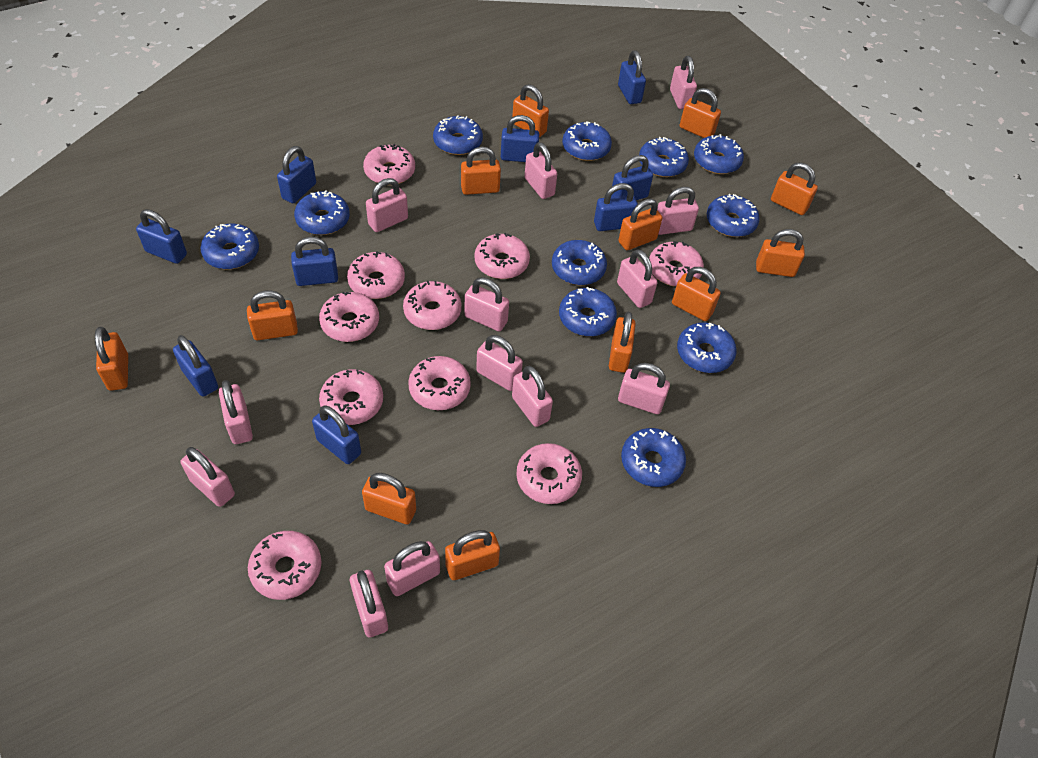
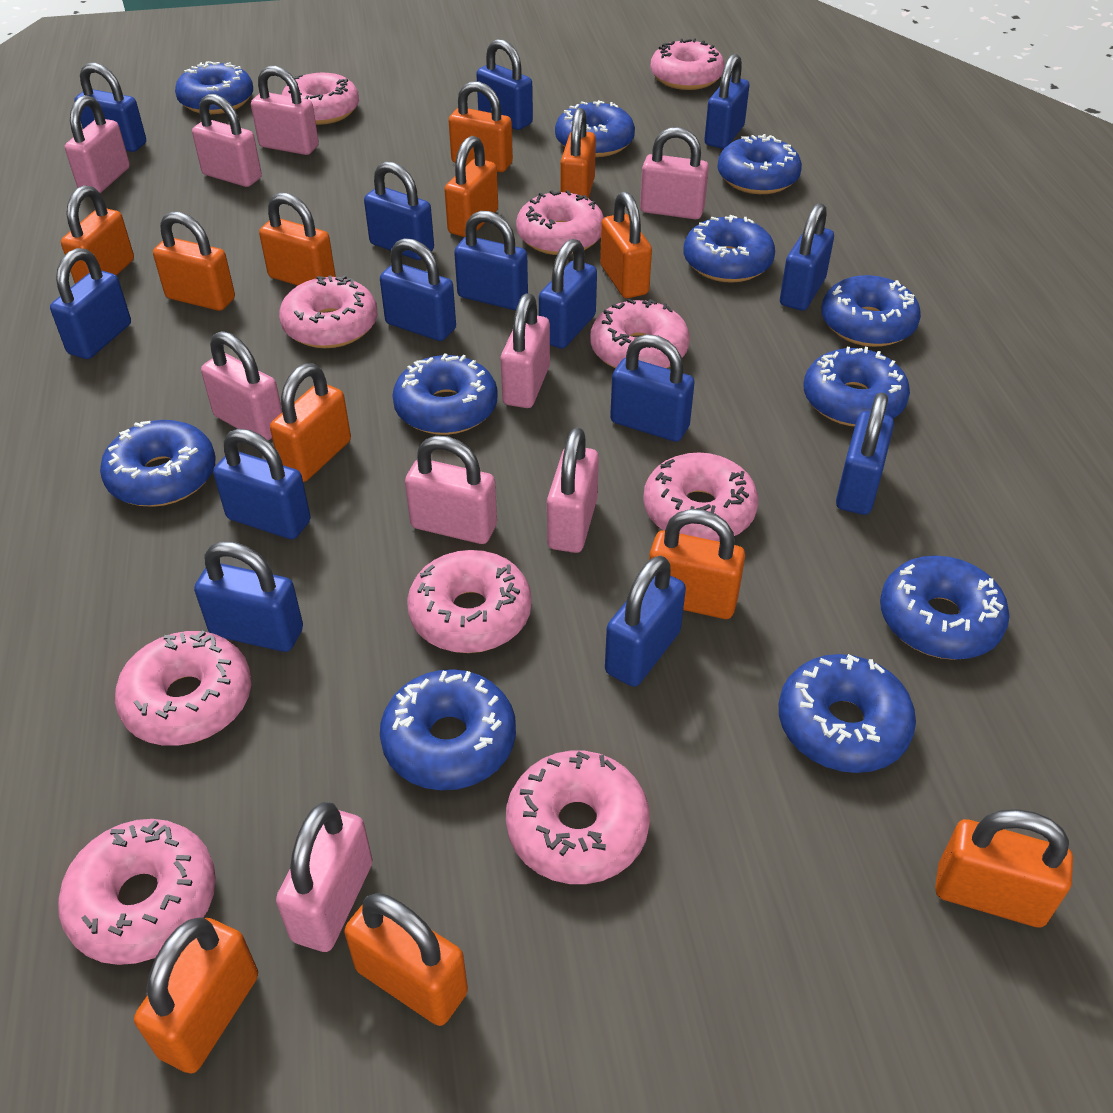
blue padlock: [136,209,187,264] [173,335,218,397] [277,146,316,203] [291,237,338,286] [312,406,361,464] [501,115,539,162] [594,183,638,231] [611,155,653,200] [618,50,646,104] = 9 -> [50,248,131,359] [74,63,146,152] [194,541,303,652] [213,429,311,539] [364,161,434,260] [380,238,456,341] [454,211,528,310] [476,39,533,130] [539,239,597,349] [605,556,686,687] [610,334,695,442] [704,54,749,149] [780,203,834,311] [836,393,894,515] = 14
pink padlock: [181,447,235,507] [219,380,253,444] [350,570,388,637] [366,178,408,232] [384,541,440,596] [465,277,509,331] [476,335,523,391] [512,366,553,427] [525,142,557,199] [617,249,657,308] [618,363,670,414] [657,187,699,235] [670,56,697,109] = 13 -> [65,95,130,193] [192,94,262,187] [201,331,282,441] [251,66,319,155] [276,802,372,952] [405,436,497,544] [501,293,550,408] [547,427,599,553] [640,127,709,219] = 9

